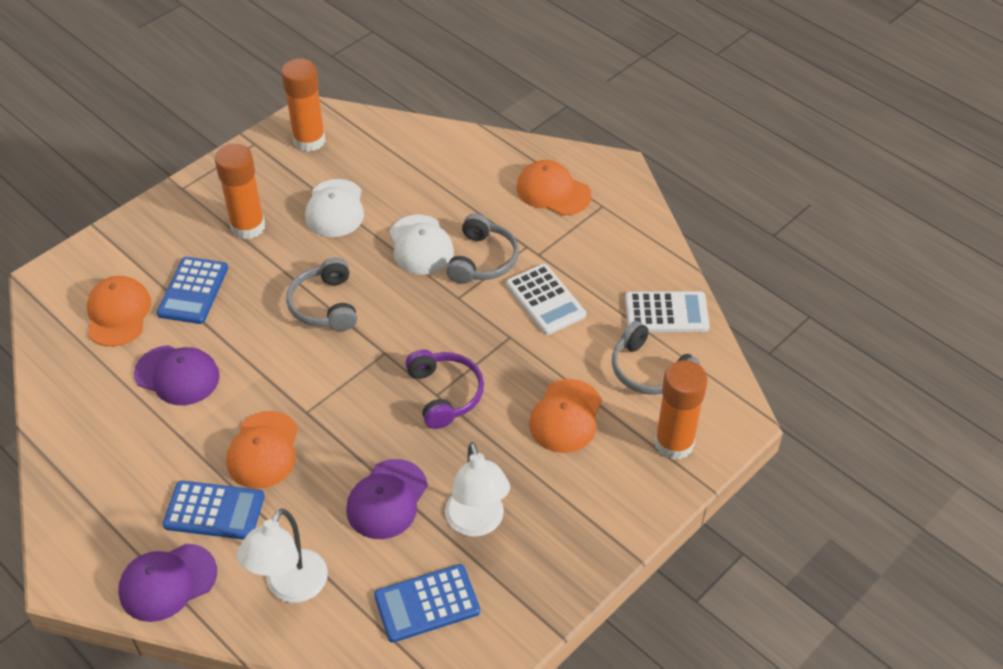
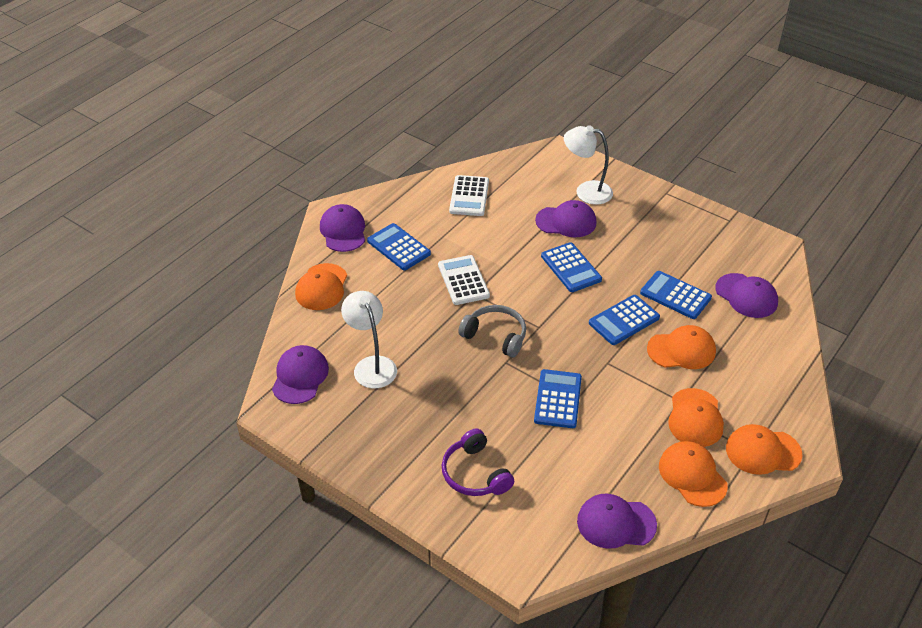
blue calculator: [157,257,228,324] [163,480,265,540] [374,564,480,643] = 3 -> [367,223,431,270] [534,369,582,428] [541,242,602,292] [589,295,660,345] [640,271,712,319] = 5
grey headphones: [286,257,357,331] [446,214,519,284] [612,321,700,395] = 3 -> [458,305,526,358] = 1
orange cap: [87,276,151,347] [226,411,298,489] [516,160,592,216] [529,379,602,453] = 4 -> [295,263,347,310] [647,325,716,369] [659,441,728,507] [668,388,724,447] [726,424,803,475] = 5
orange glue stick: [214,144,265,239] [281,59,326,152] [655,360,708,460] = 3 -> none = 0
purple cap: [118,544,217,622] [134,345,220,405] [346,459,428,539] = 3 -> [272,345,329,404] [320,204,365,252] [535,200,596,237] [577,494,657,549] [715,273,778,318] = 5
white cap: [305,179,364,237] [390,215,454,275] = 2 -> none = 0

